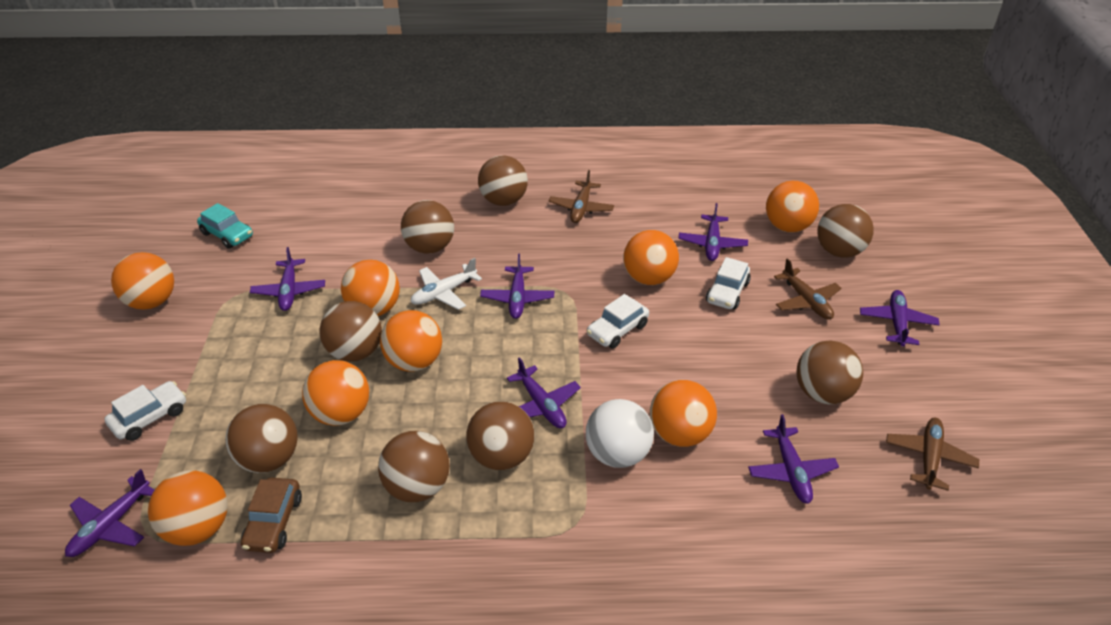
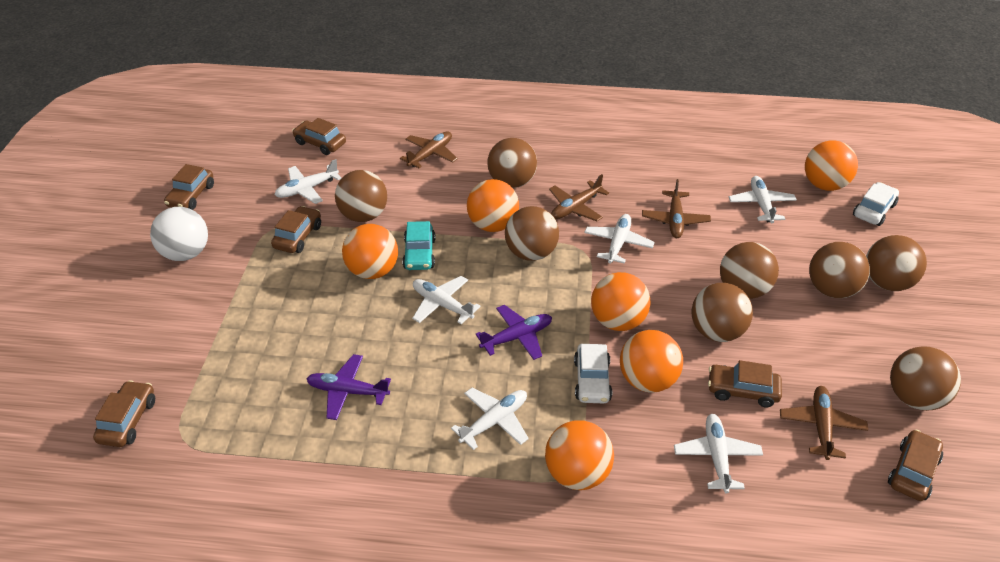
brown car: [241,477,302,553] = 1 -> [93,380,155,447] [164,164,214,210] [271,206,321,253] [292,118,346,155] [708,360,782,407] [888,429,943,501] = 6
brown plane: [548,170,614,223] [774,258,841,320] [886,418,979,491] = 3 -> [400,131,458,168] [549,174,609,221] [642,179,711,238] [780,386,868,460] = 4
orange ball: [111,252,174,310] [148,470,228,546] [302,360,369,426] [341,260,400,316] [380,310,442,372] [623,230,679,285] [650,380,717,447] [766,181,819,233] = 8 -> [342,224,398,279] [467,179,519,232] [545,420,614,490] [591,272,650,331] [620,330,683,393] [805,140,858,191] = 6
purple plane: [65,469,154,557] [250,247,325,311] [480,254,554,319] [507,357,581,428] [678,203,748,261] [748,414,839,504] [860,290,940,347] = 7 -> [307,354,391,420] [476,305,552,360] = 2
white car: [104,381,186,441] [587,294,649,349] [706,257,751,310] = 3 -> [574,344,612,403] [853,182,899,226] = 2
white plane: [411,258,482,310] = 1 -> [275,159,341,204] [412,276,481,324] [451,388,529,450] [584,214,655,264] [674,414,763,494] [729,176,797,223] = 6

